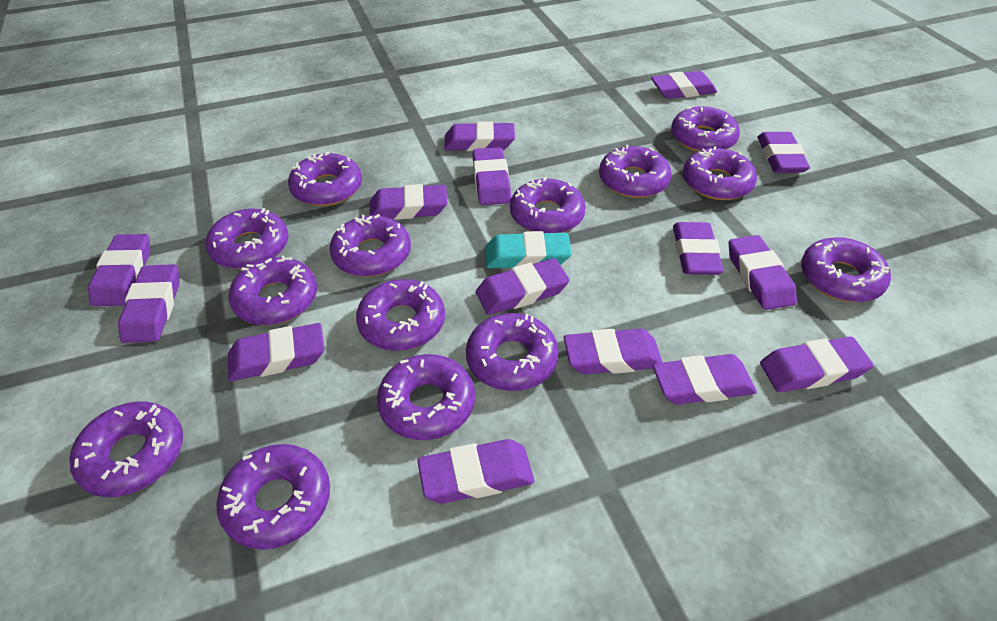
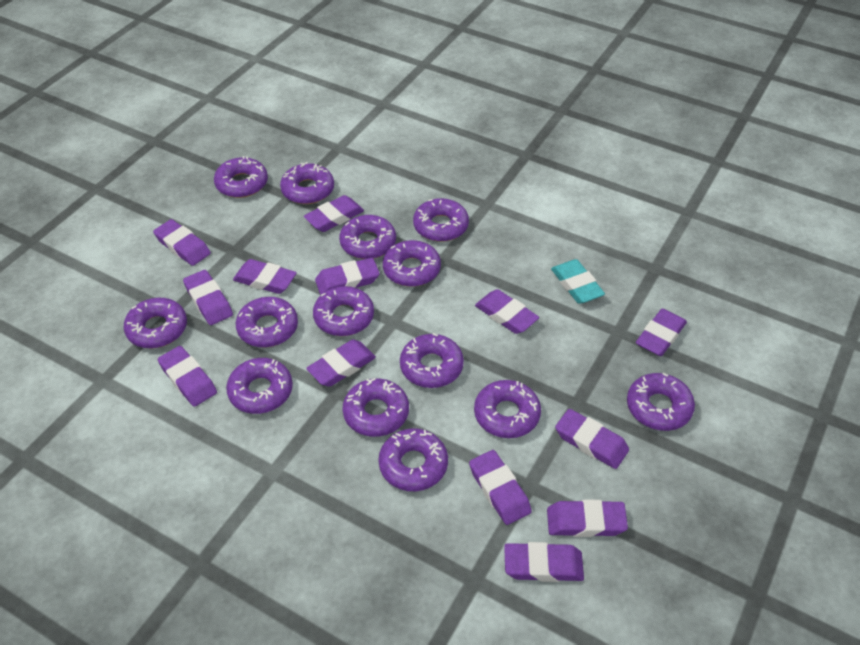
purple eraser: [88,234,150,306] [118,264,180,343] [228,323,325,381] [369,184,447,220] [417,439,534,503] [444,121,515,151] [472,147,511,205] [476,258,570,315] [564,329,663,374] [651,71,717,99] [653,354,757,405] [673,222,724,275] [729,235,797,310] [758,132,810,173] [760,337,873,392] = 15 -> [153,219,211,266] [158,346,217,407] [183,270,233,325] [233,259,297,294] [304,195,364,232] [306,340,376,387] [315,258,380,295] [469,450,532,525] [475,289,539,334] [504,542,584,582] [547,500,628,537] [555,409,629,469] [636,309,687,356] = 13

